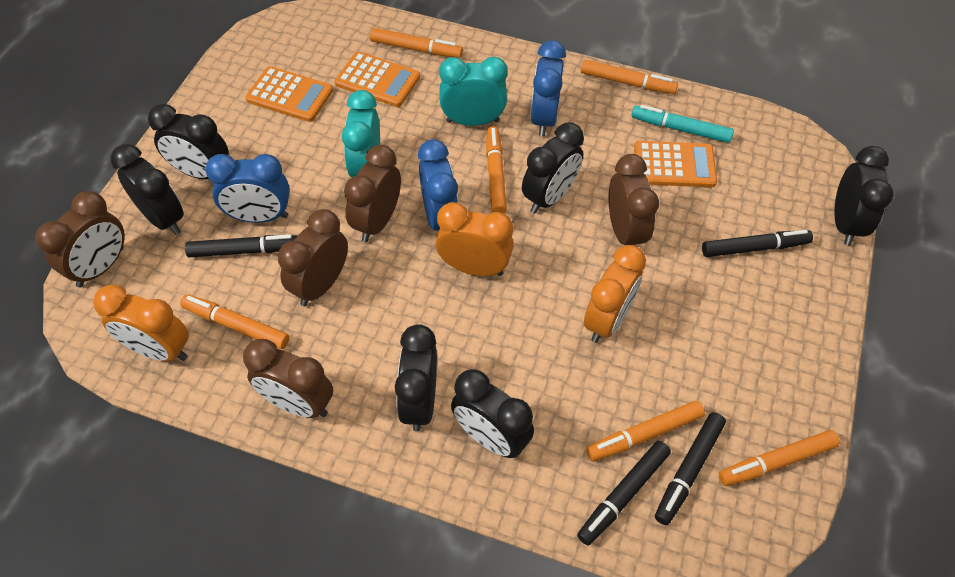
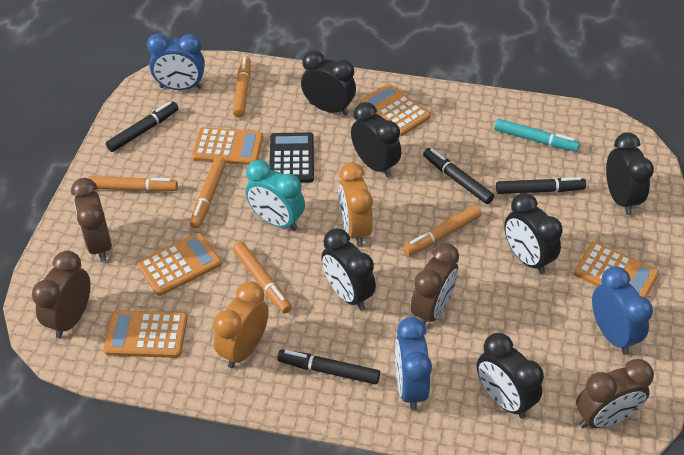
black calculator: none = 0 -> [269,132,314,183] = 1
brown clock: [35,191,125,288] [243,339,333,418] [278,209,348,306] [344,144,401,242] [608,154,659,246] = 5 -> [32,251,91,338] [71,178,112,262] [410,243,459,325] [576,359,654,428] = 4
orange calculator: [245,66,333,122] [335,52,420,107] [634,141,717,187] = 3 -> [103,310,187,358] [137,233,222,296] [192,127,263,165] [360,84,430,136] [574,241,659,298] = 5
orange clock: [93,285,189,361] [436,202,514,276] [584,245,646,343] = 3 -> [213,282,269,368] [338,162,373,246] = 2
orange marker: [180,294,289,349] [370,28,463,58] [486,126,507,214] [581,59,678,94] [586,401,705,461] [719,430,840,486] = 6 -> [88,176,178,192] [190,157,226,229] [233,56,251,118] [233,242,292,313] [403,205,482,256] = 5
turquoise clock: [342,90,380,177] [439,57,508,126] = 2 -> [246,160,305,231] = 1

